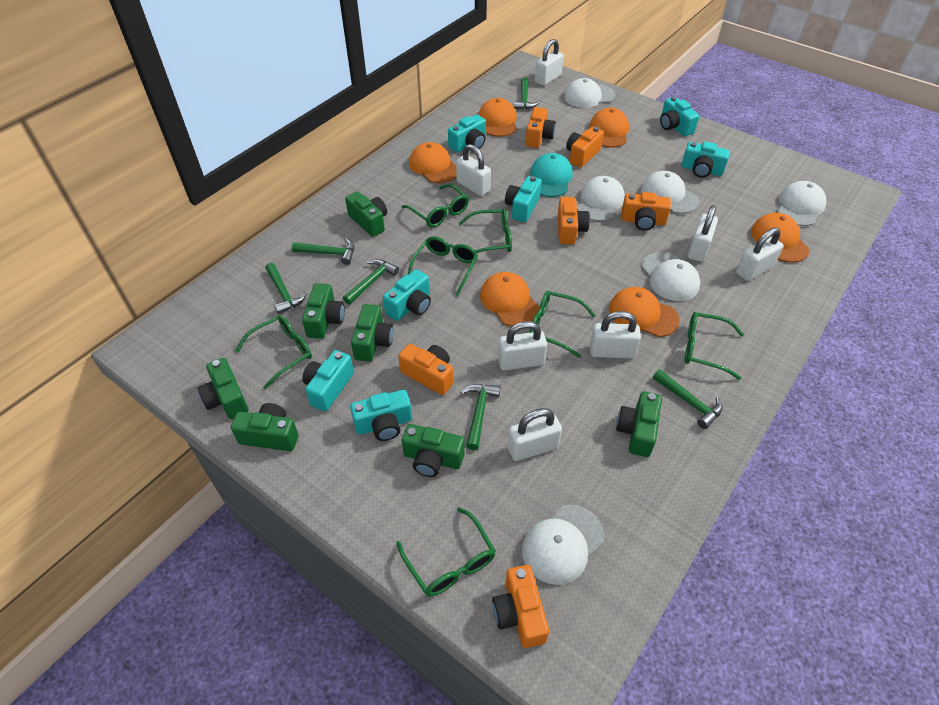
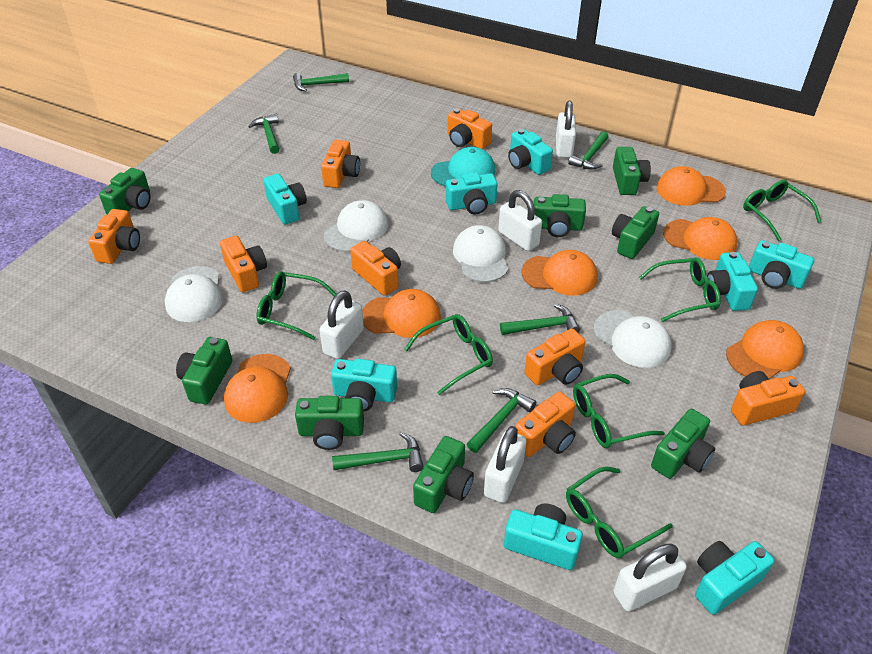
green camera: [198,358,248,419] [231,403,298,451] [302,283,345,339] [345,191,387,237] [351,304,393,362] [402,424,465,477] [616,391,662,457] = 7 -> [99,168,151,214] [176,337,232,405] [295,396,364,450] [413,436,474,513] [533,194,586,237] [612,206,659,259] [613,147,651,195] [651,409,715,479] = 8
green glasses: [236,315,312,389] [396,507,496,597] [402,184,469,227] [408,236,478,296] [459,209,512,253] [529,291,596,358] [684,312,744,380] = 7 -> [256,272,336,340] [404,314,493,395] [566,466,673,558] [573,374,665,448] [639,257,721,322] [743,180,821,241] = 6
orange camera: [398,344,453,395] [492,565,549,648] [525,107,556,148] [558,197,590,244] [566,127,604,168] [621,192,671,231] = 6 -> [88,209,140,264] [220,236,267,292] [321,140,360,188] [350,241,401,296] [448,108,492,149] [515,392,576,457] [524,329,585,385] [731,371,805,426] = 8
turquoise camera: [302,350,354,412] [350,390,412,441] [383,269,431,321] [448,115,486,152] [505,176,542,222] [660,97,699,136] [681,141,730,178] = 7 -> [263,174,307,225] [331,359,397,411] [446,172,498,214] [504,504,583,570] [508,129,553,175] [695,541,774,615] [707,252,758,311] [749,240,814,289] = 8
white cap: [522,505,604,585] [564,78,615,108] [577,176,625,221] [641,171,699,214] [641,252,700,301] [776,181,826,226] = 6 -> [165,266,223,322] [324,200,388,252] [453,225,508,282] [594,310,672,368] = 4
white padlock: [456,144,491,196] [498,321,547,370] [507,408,562,461] [535,39,564,86] [590,311,641,358] [688,205,718,262] [736,227,784,281] = 7 -> [319,290,364,359] [484,426,526,503] [498,190,542,251] [556,101,576,158] [614,543,687,611] = 5

